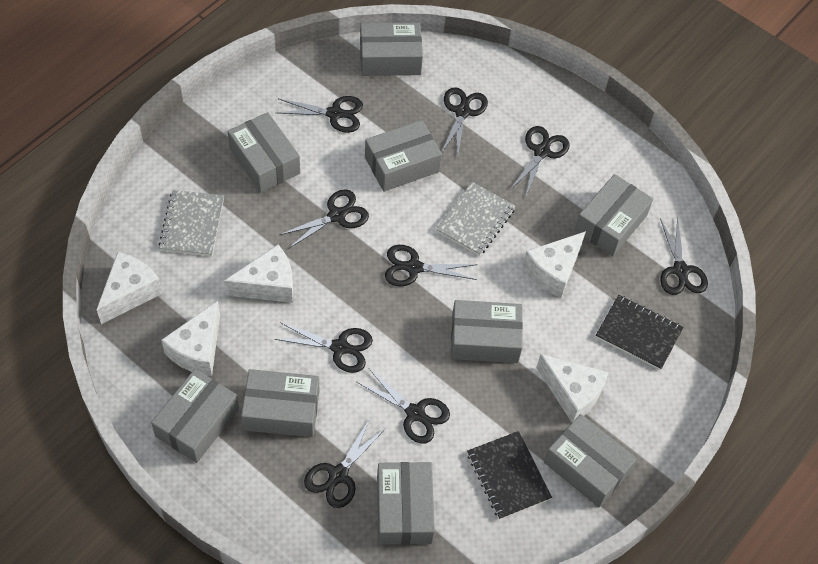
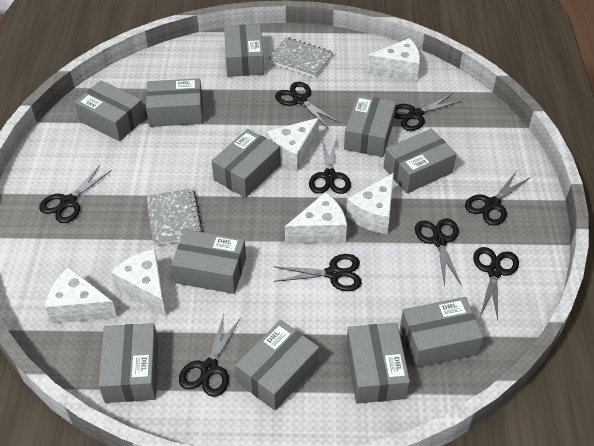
black notebook: [467,431,552,520] [596,295,683,370] = 2 -> none = 0
grey box: [151,369,239,463] [228,112,300,193] [241,369,319,437] [360,23,423,76] [365,120,442,192] [377,462,435,545] [451,300,523,363] [544,414,637,507] [574,174,653,256] = 9 -> [74,80,145,141] [99,323,158,403] [146,78,203,127] [171,229,246,294] [212,129,280,198] [224,24,264,77] [235,320,319,411] [344,95,396,157] [346,323,410,404] [384,129,456,193] [400,297,484,368] = 11
white cheese: [97,252,163,324] [161,301,220,376] [224,245,293,303] [523,231,586,298] [536,354,608,423] = 5 -> [45,267,117,324] [111,249,166,316] [267,118,319,172] [285,192,347,243] [346,173,394,234] [367,38,420,81] = 6

